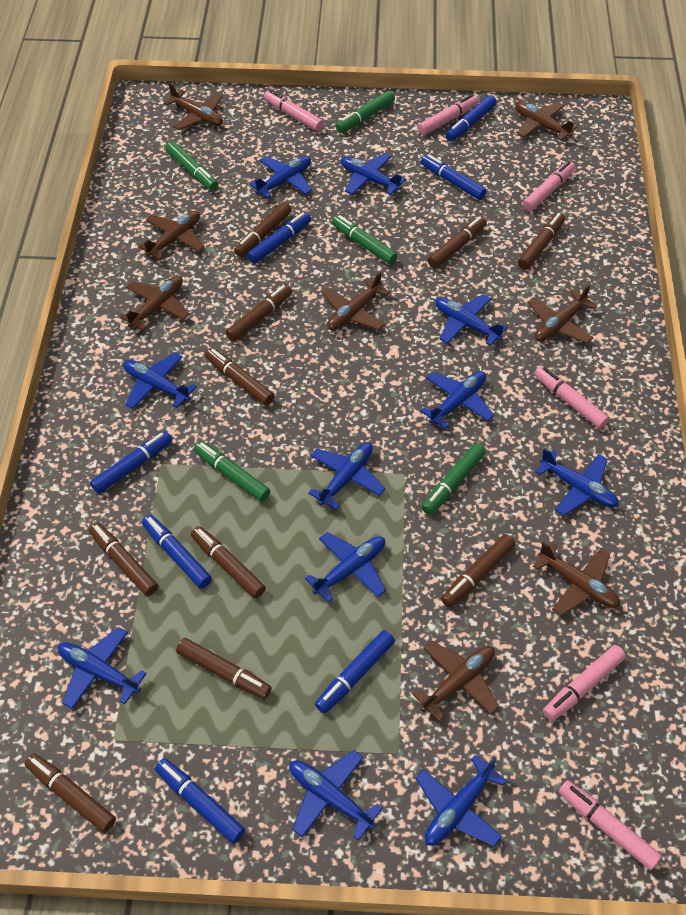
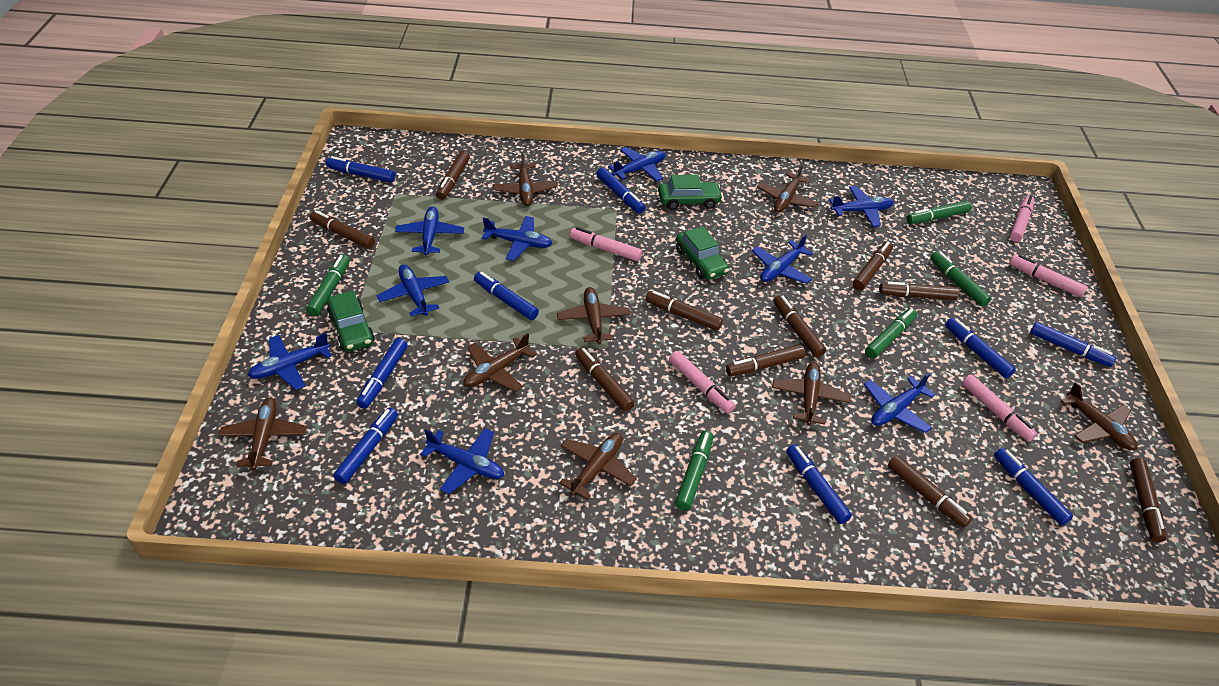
blue marker: [90,431,172,494] [142,515,212,589] [155,758,245,844] [247,212,311,264] [315,630,395,714] [421,154,487,200] [445,95,497,142] = 7 -> [326,156,395,183] [333,407,398,484] [356,338,408,409] [474,272,539,320] [596,167,645,214] [786,444,852,524] [945,318,1016,378] [994,448,1073,526] [1030,322,1116,367] = 9
blue plane: [58,627,147,709] [123,353,197,409] [249,156,312,198] [289,750,383,841] [305,532,386,603] [308,442,386,510] [341,153,406,195] [415,755,507,847] [420,371,494,429] [435,294,508,346] [535,448,619,516] = 11 -> [248,333,332,390] [377,264,449,317] [395,206,464,255] [420,428,504,494] [482,216,553,261] [608,147,665,181] [752,234,813,284] [829,186,894,227] [864,373,935,433] = 9
green car: none = 0 -> [327,291,375,351] [658,175,723,210] [676,226,729,280] = 3
pink marker: [264,90,324,131] [418,94,478,135] [523,161,575,211] [534,366,609,429] [543,645,626,721] [559,780,662,870] = 6 -> [570,227,642,261] [669,351,735,414] [962,374,1037,442] [1009,255,1088,297] [1010,195,1035,242] = 5

